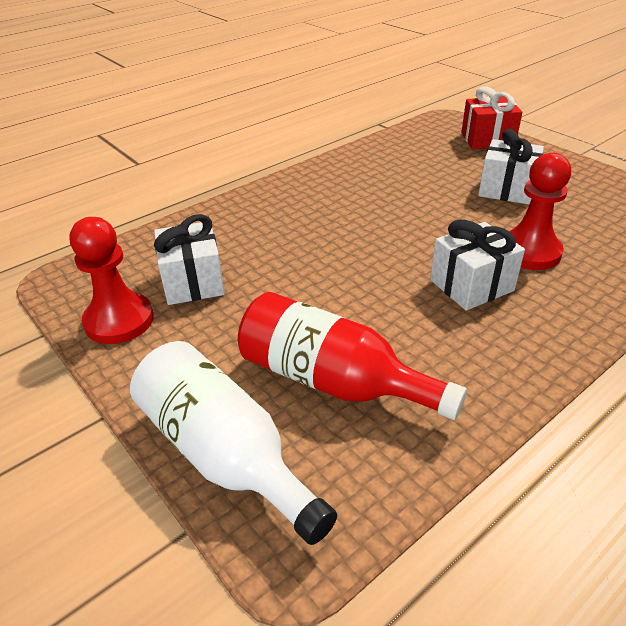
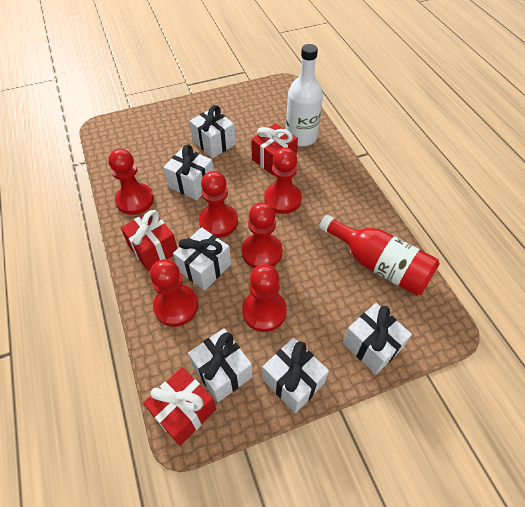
red gift: [461,87,522,150] = 1 -> [121,210,178,271] [143,367,216,446] [251,123,298,175] = 3
red pawn: [70,217,154,344] [509,153,571,270] = 2 -> [108,149,154,215] [150,259,198,327] [199,171,238,238] [242,202,283,268] [242,264,287,332] [264,148,302,214] = 6
white gift: [154,214,225,305] [430,220,525,311] [478,129,544,204] = 3 -> [163,144,213,200] [173,227,231,291] [188,328,252,402] [190,105,236,158] [262,338,329,413] [343,303,412,374] = 6

